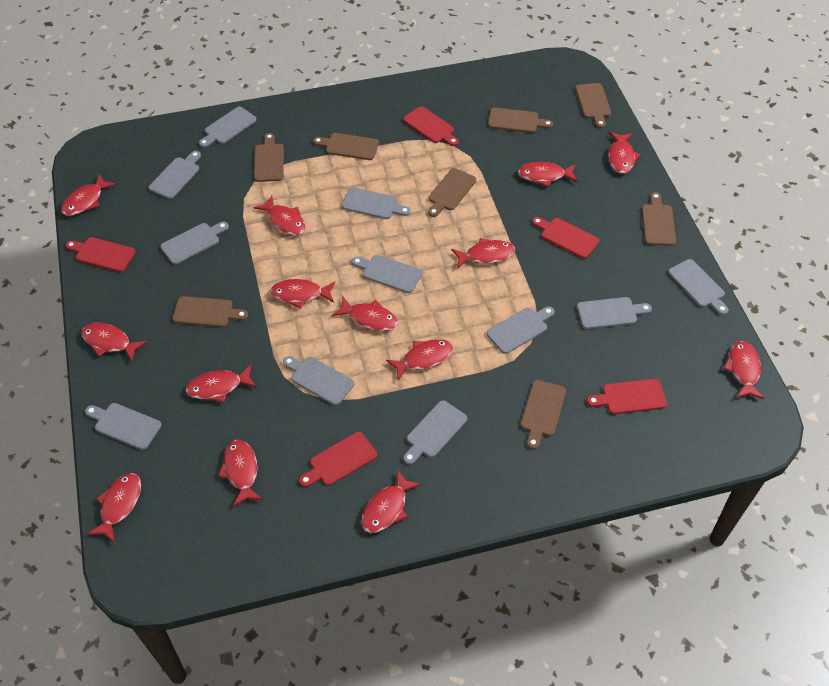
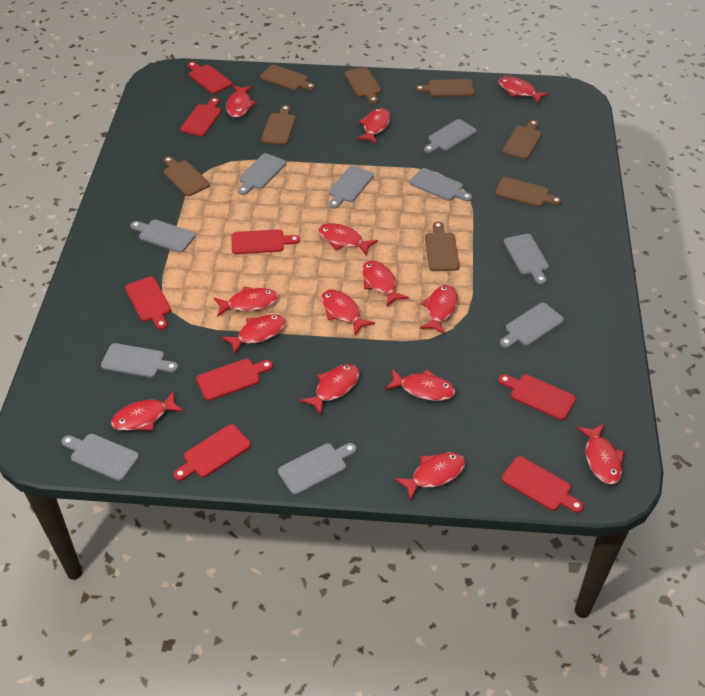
grey cutting board: [85,403,162,450] [149,151,201,199] [160,222,229,264] [199,107,257,147] [283,356,354,405] [342,187,411,219] [352,255,422,293] [403,400,467,465] [487,307,555,354] [577,297,652,329] [668,259,729,315] = 11 -> [61,434,139,481] [101,343,178,378] [130,220,196,252] [238,153,286,195] [278,443,357,495] [329,166,374,209] [410,168,472,201] [424,119,477,153] [500,303,564,348] [504,234,549,285] = 10
red cutting board: [65,237,136,272] [299,432,377,487] [403,106,459,146] [532,217,599,259] [587,379,667,414] = 5 -> [125,277,171,330] [174,424,251,481] [180,98,221,136] [188,62,232,94] [196,359,273,401] [232,229,300,254] [498,374,576,420] [501,456,584,513] = 8

